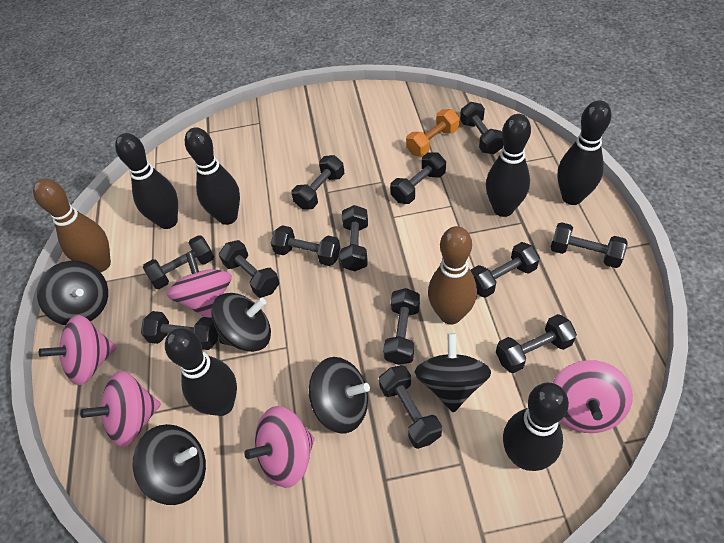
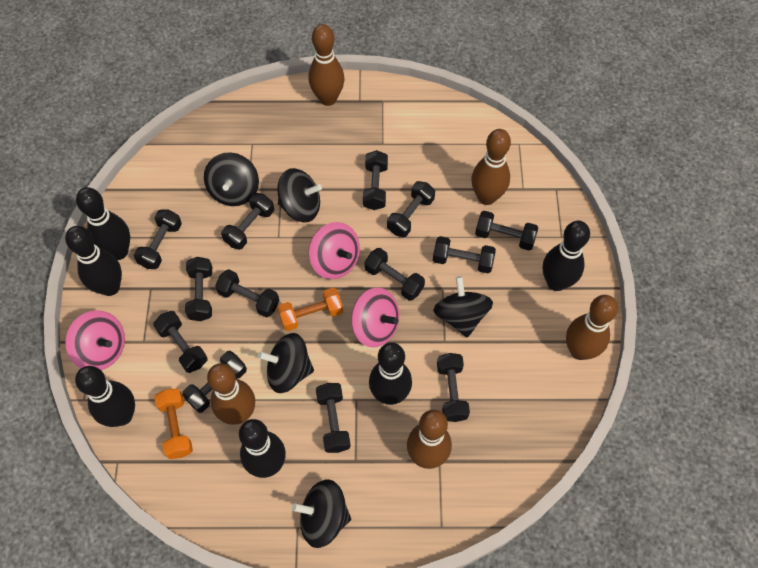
brown bowling pin: [33,179,111,272] [428,226,477,324] = 2 -> [207,363,255,425] [309,24,344,106] [407,410,452,469] [471,129,511,205] [566,295,618,360] = 5
orange dumbbell: [406,109,459,156] = 1 -> [154,389,193,459] [277,288,343,331] = 2
pink spinning top: [39,315,117,385] [80,371,161,447] [166,252,232,318] [244,406,315,488] [552,360,633,433] = 5 -> [65,310,125,370] [309,222,360,279] [351,287,399,348] = 3

